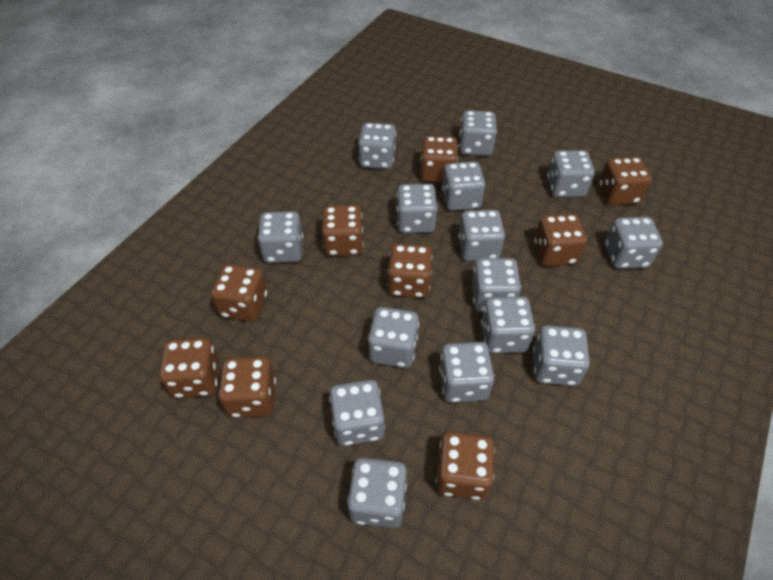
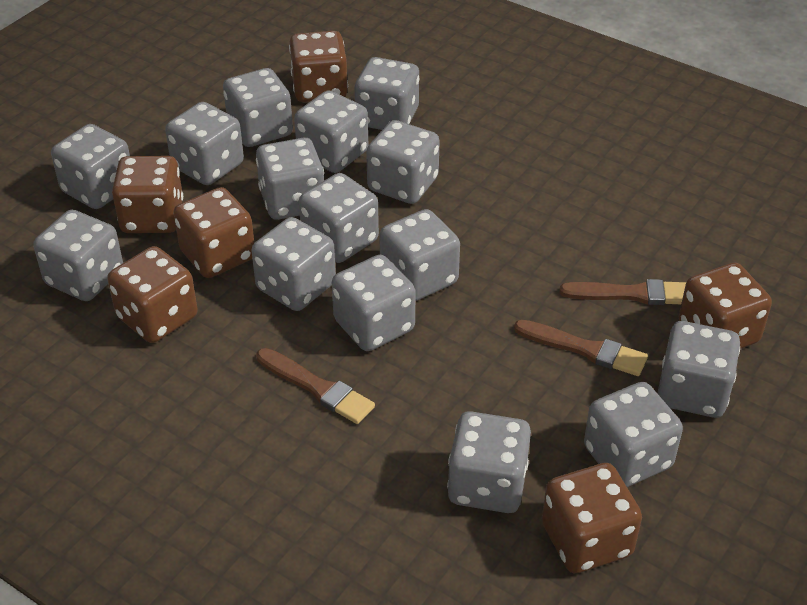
brown brush: none = 0 -> [256,348,375,424] [514,320,648,376] [559,279,686,305] = 3
brown dice: [159,337,219,398] [211,264,267,322] [218,356,276,418] [322,205,364,256] [388,244,432,298] [421,136,458,183] [436,431,495,500] [534,214,587,266] [599,157,652,205] = 9 -> [107,246,198,343] [112,156,183,233] [173,187,254,278] [289,31,348,102] [542,463,642,573] [679,263,772,349] = 6

